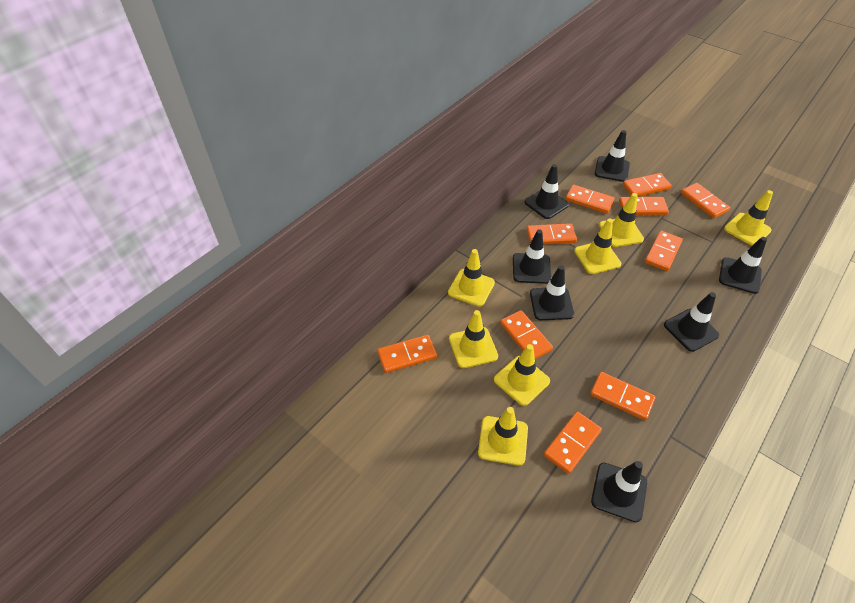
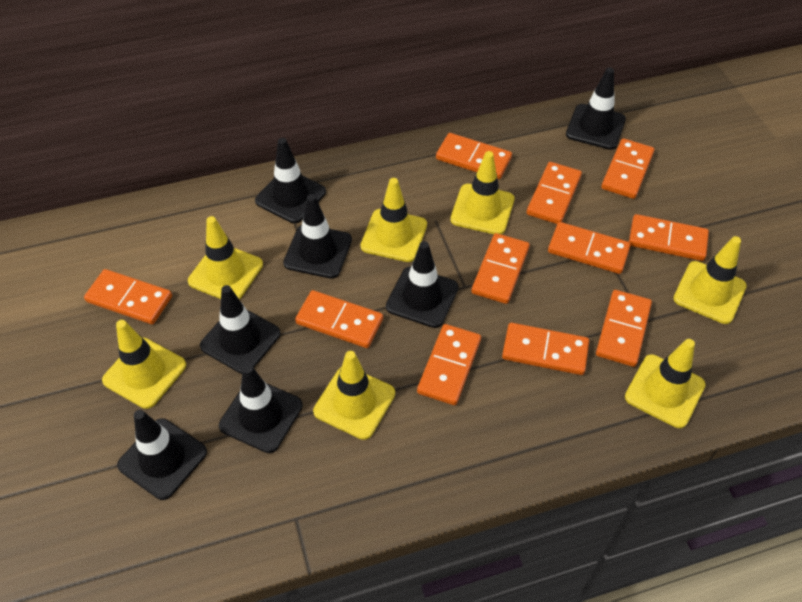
orange domino: [377,335,437,373] [500,310,553,359] [527,223,577,245] [544,412,602,474] [565,184,615,214] [590,372,655,420] [619,197,669,215] [623,173,672,197] [645,231,683,271] [681,183,730,218] = 10 -> [84,269,172,324] [295,290,383,348] [417,324,481,405] [436,133,512,179] [471,233,530,304] [502,323,589,375] [527,162,582,224] [548,222,631,274] [596,290,652,367] [601,138,654,199] [629,214,709,261] = 11

